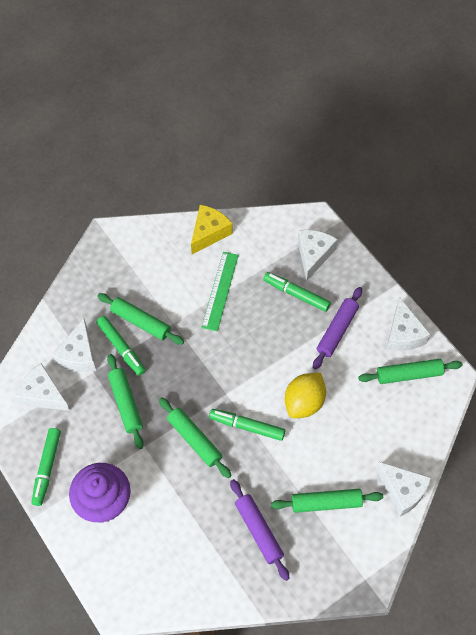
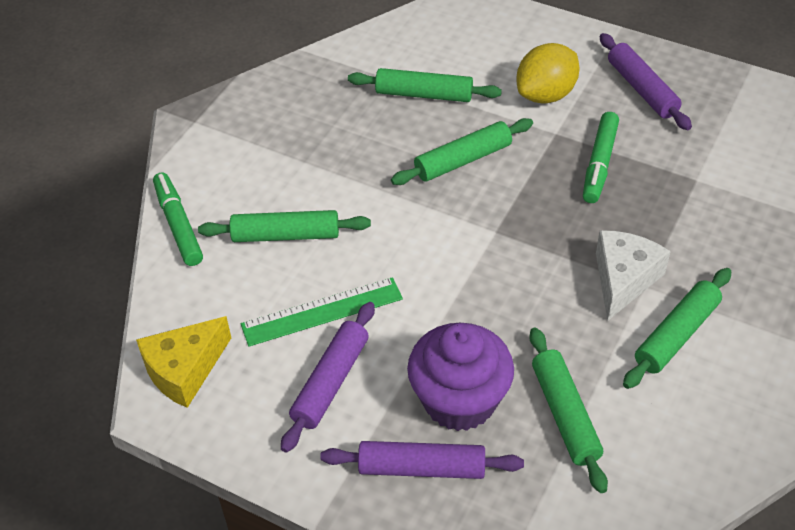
green marker: [31,428,61,506] [96,316,146,376] [209,409,285,441] [263,272,331,312] = 4 -> [153,172,203,266] [583,112,619,203] = 2
purple rolling pin: [230,479,289,581] [313,287,362,370] = 2 -> [281,302,375,453] [320,441,524,479] [600,33,692,130] = 3
white cheese: [15,363,70,411] [52,318,96,372] [297,230,338,281] [376,462,431,517] [386,297,431,351] = 5 -> [596,230,671,321] = 1

